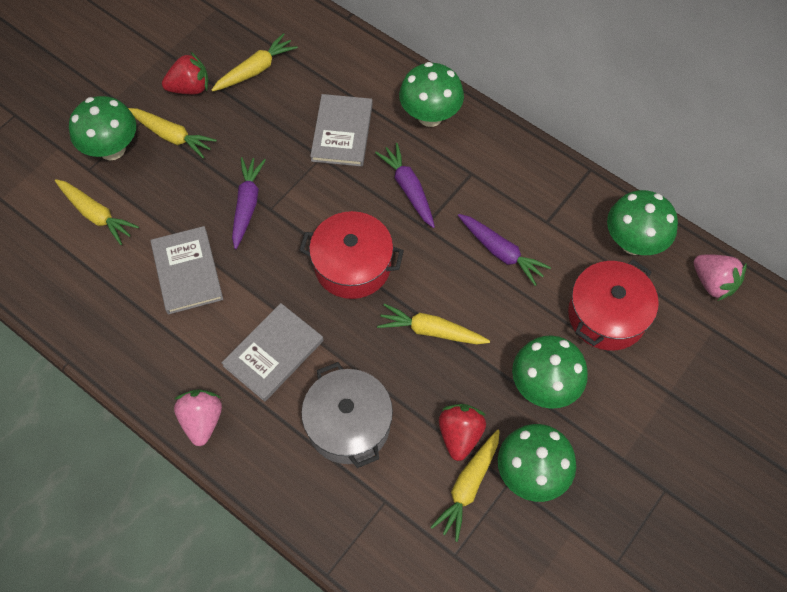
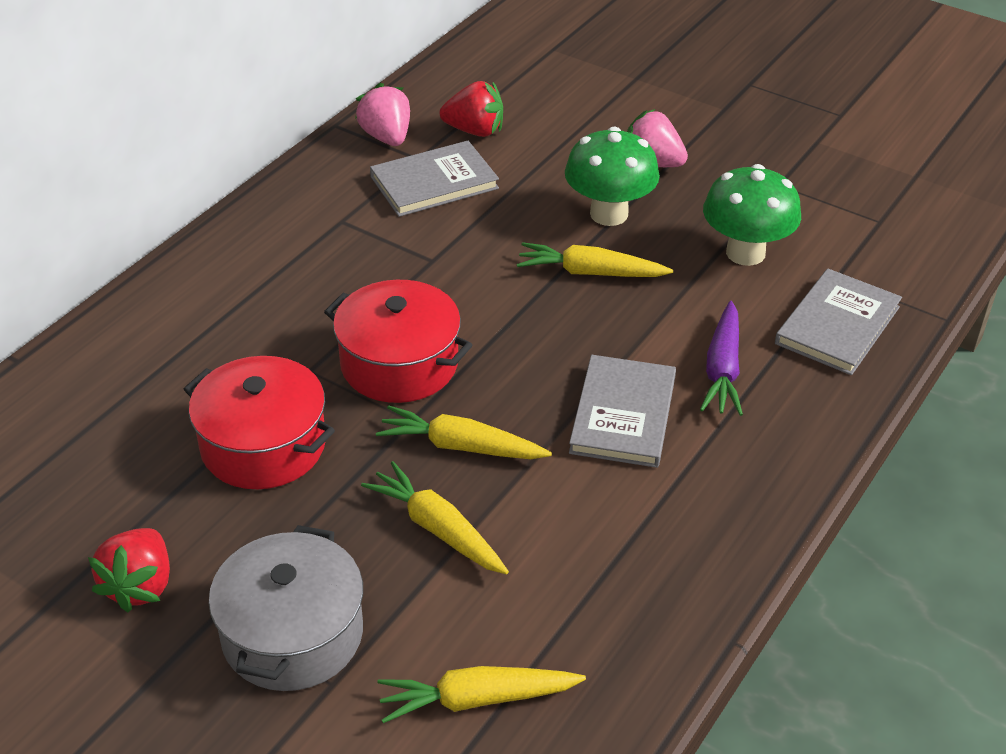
green mushroom: [69,96,136,160] [399,62,464,127] [498,424,576,502] [512,335,588,409] [607,190,678,255] = 5 -> [565,127,660,226] [703,164,801,266] = 2
purple carrot: [232,157,266,249] [375,143,435,228] [458,214,551,286] = 3 -> [700,301,743,416] = 1
yellow carrot: [55,179,139,245] [128,108,217,159] [211,33,298,92] [377,303,490,344] [431,430,500,542] = 5 -> [361,461,509,574] [376,406,552,459] [377,666,586,723] [517,242,673,277] = 4

